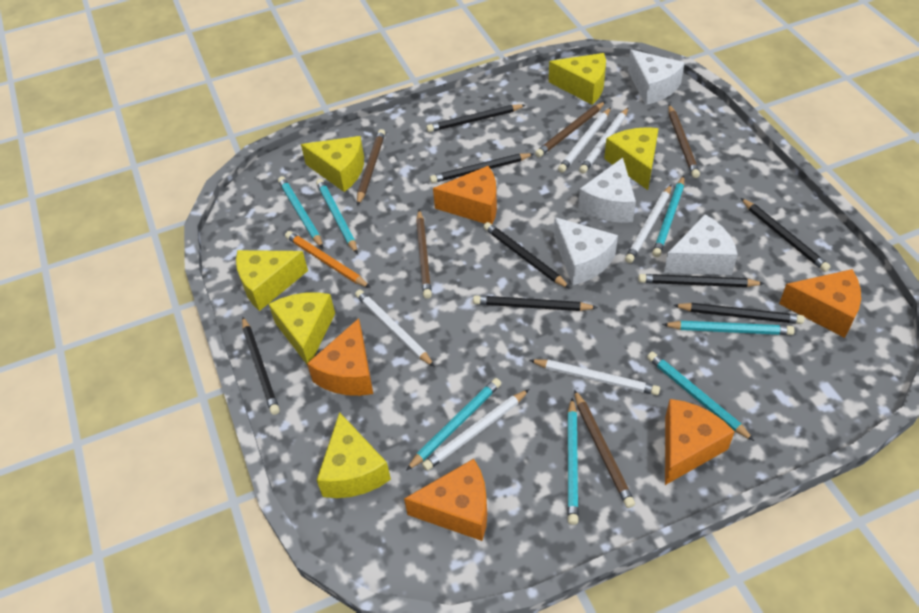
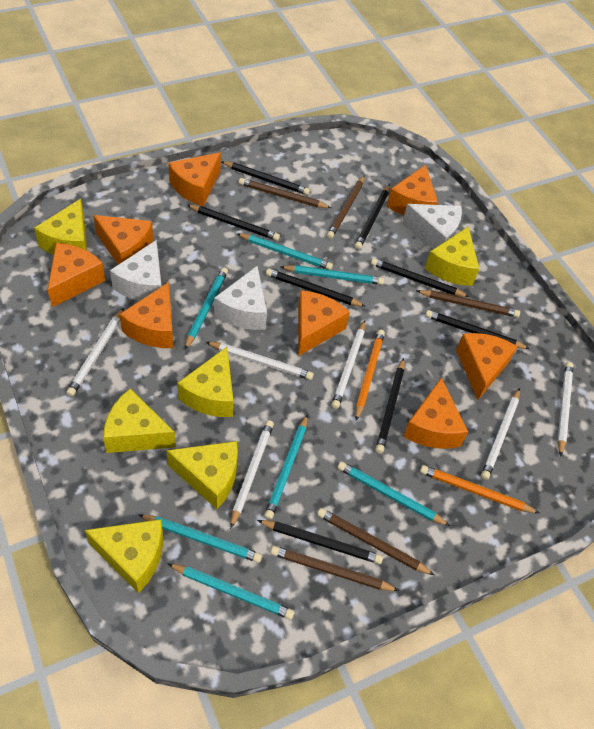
orange cheese: [307,318,373,396] [404,459,487,541] [433,166,497,224] [665,399,735,485] [779,269,861,338] = 5 -> [47,243,106,307] [93,215,154,265] [120,282,174,348] [168,152,221,206] [298,290,350,356] [387,165,438,216] [403,377,468,448] [456,333,518,400] = 8
orange pencil: [285,231,371,288] = 1 -> [355,330,385,421] [420,465,539,513] = 2
white cheese: [554,217,618,285] [578,158,636,223] [628,50,685,105] [664,214,738,275] = 4 -> [110,240,162,301] [214,266,267,330] [402,204,462,249] = 3

